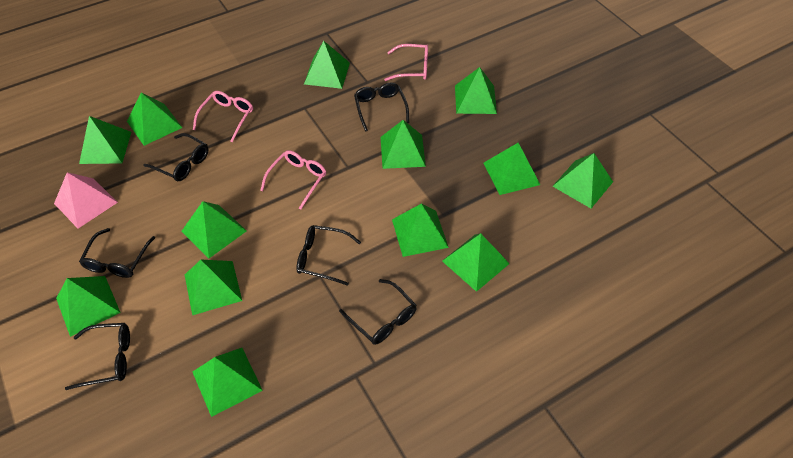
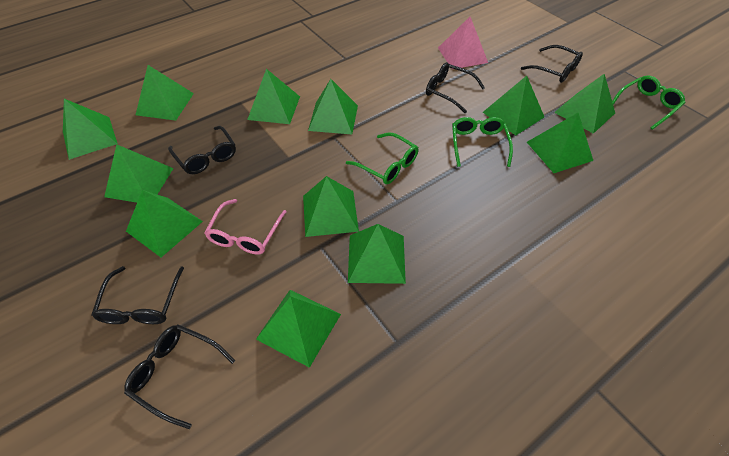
black glasses: [65,323,130,390] [79,228,155,278] [144,133,209,181] [296,225,361,286] [339,279,417,345] [354,82,409,131] = 6 -> [91,266,184,324] [124,324,235,429] [168,126,236,174] [426,62,485,113] [521,45,583,83] = 5
green glasses: none = 0 -> [346,132,418,184] [452,117,513,167] [612,75,686,130] = 3
green pyramid: [56,276,121,337] [79,116,131,164] [127,92,182,146] [182,201,246,258] [185,260,242,315] [193,348,263,417] [304,41,350,89] [381,120,426,169] [392,204,449,257] [442,233,510,292] [455,67,497,114] [483,143,540,195] [553,153,613,208] = 13 -> [63,99,118,160] [104,144,174,203] [126,190,203,257] [136,65,194,121] [247,69,300,124] [256,290,341,368] [303,176,359,237] [308,79,358,134] [348,224,406,284] [483,76,544,136] [527,113,593,173] [554,74,615,134] = 12
pink glasses: [193,91,253,143] [260,150,326,210] [384,44,428,81] = 3 -> [204,199,287,255] = 1

